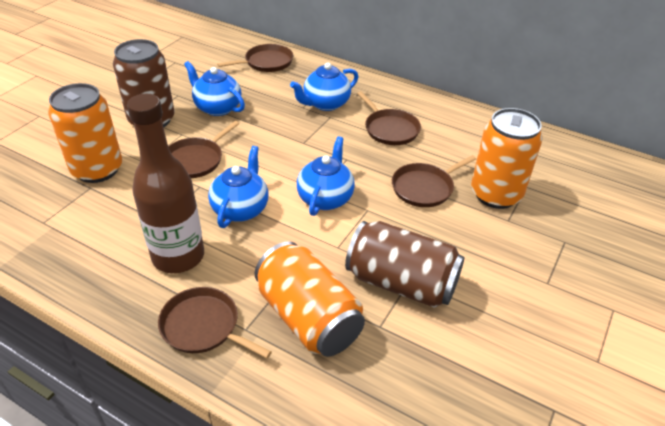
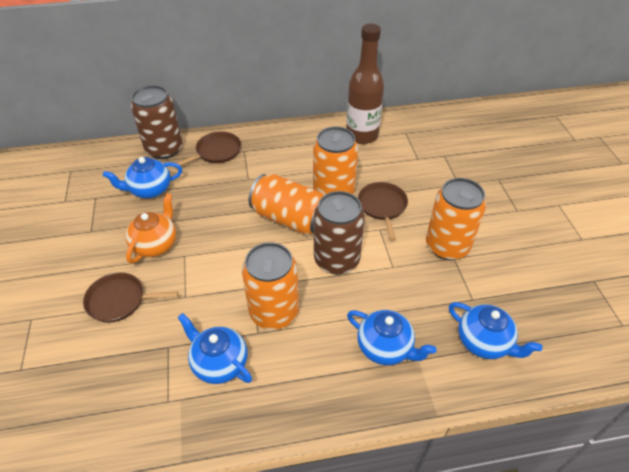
brown pan: [158,287,272,358] [168,121,239,178] [217,44,293,72] [357,91,421,145] [392,155,476,207] = 5 -> [83,272,178,323] [175,131,241,168] [358,182,408,241] = 3
orange can: [48,83,122,183] [255,241,365,357] [471,108,543,209] = 3 -> [242,242,299,330] [248,174,325,236] [313,126,358,195] [426,178,486,260] = 4
orange teapot: none = 0 -> [125,193,176,263] = 1

